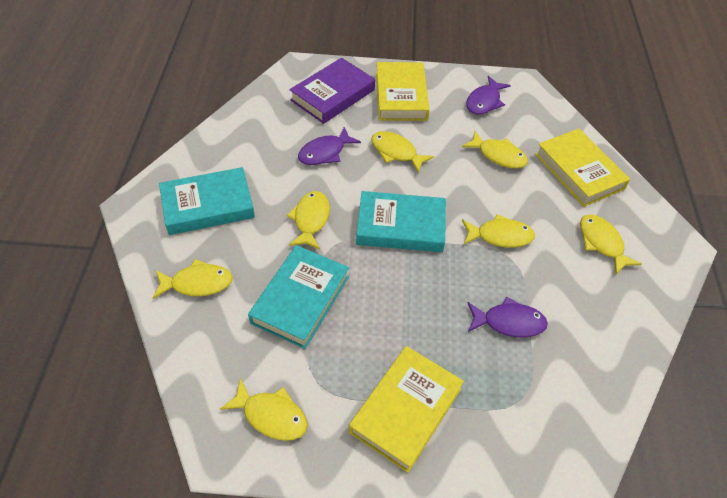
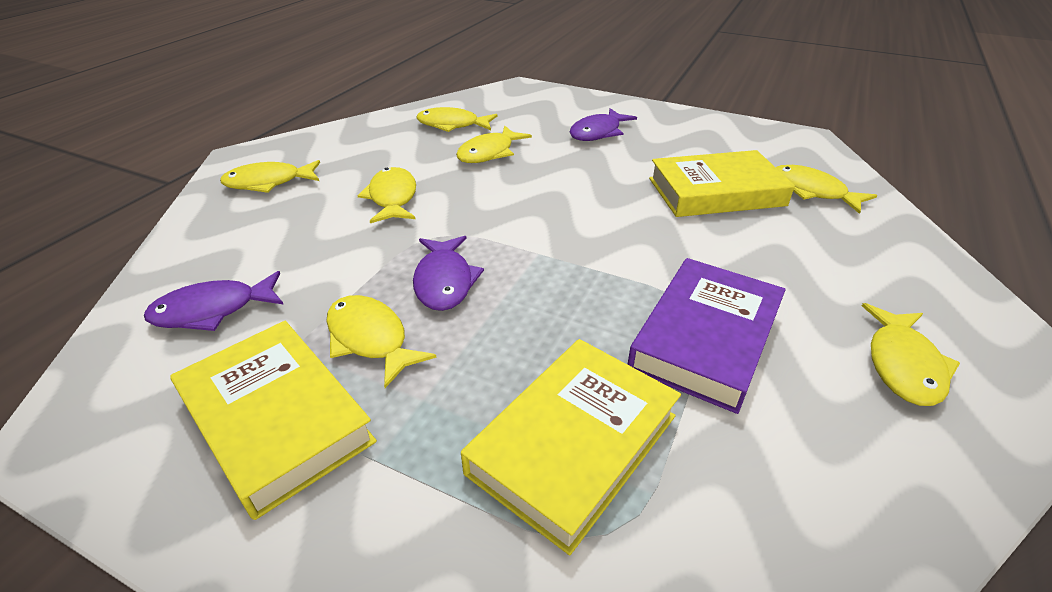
turquoise book: [159,167,255,235] [248,245,349,349] [356,191,446,252] = 3 -> none = 0

